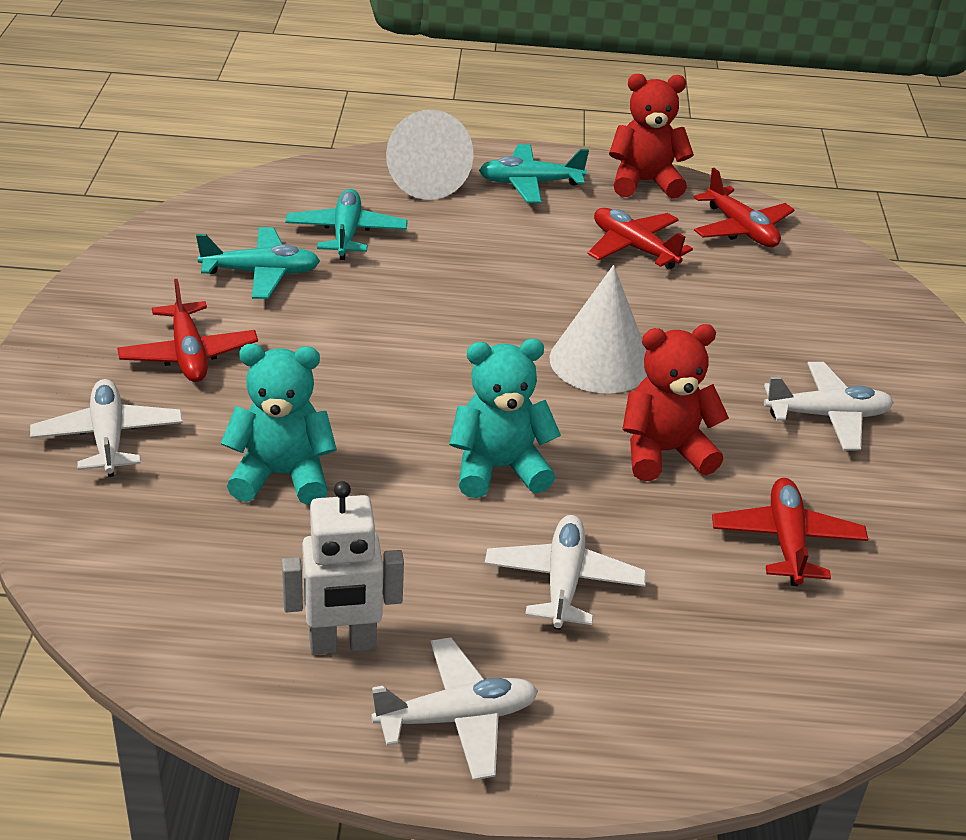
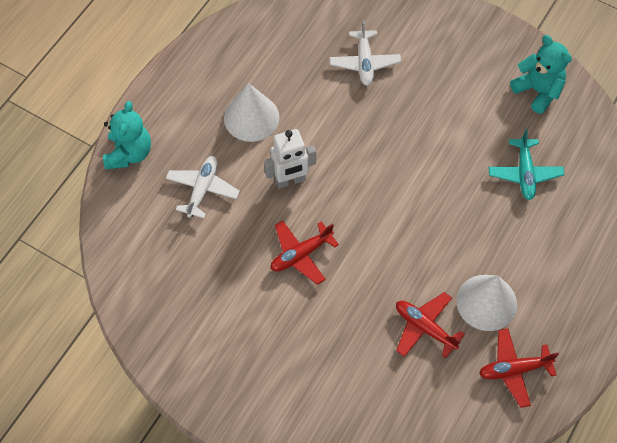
red plane: [117,279,258,382] [587,208,693,269] [694,168,794,247] [712,478,868,586] = 4 -> [271,220,339,285] [396,292,465,358] [479,328,559,408] = 3
red teddy bear: [609,74,694,198] [622,324,729,481] = 2 -> none = 0
turquoise plane: [196,227,320,299] [285,189,408,260] [479,144,589,203] = 3 -> [488,129,565,200] = 1
white plane: [30,379,183,477] [371,637,538,780] [485,515,646,630] [764,362,894,450] = 4 -> [166,156,240,218] [330,20,401,86] = 2

